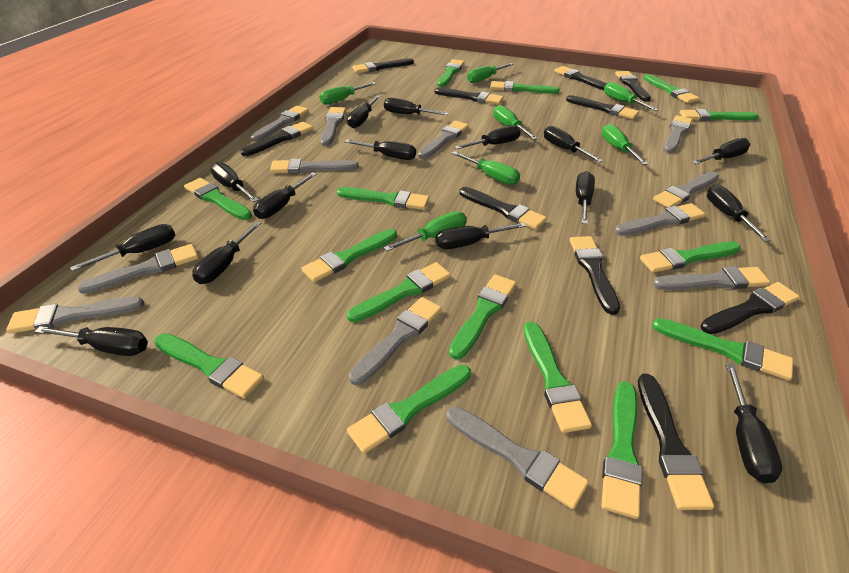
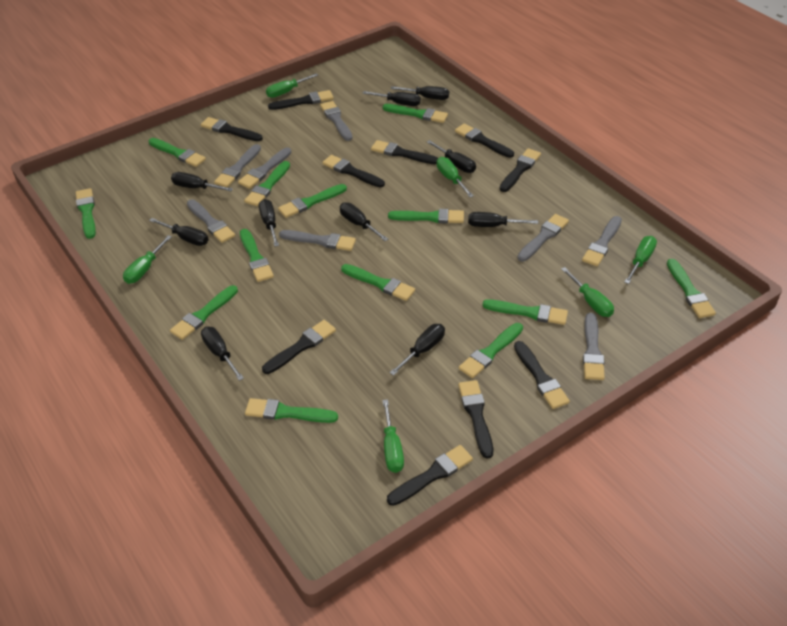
black screwdriver: [35,326,148,356] [70,224,175,271] [192,221,261,284] [211,162,259,202] [253,172,317,219] [344,139,416,160] [347,95,381,128] [384,98,449,115] [436,222,526,249] [455,125,521,149] [544,126,603,163] [576,171,595,224] [692,138,750,164] [707,184,771,242] [726,363,782,483] = 15 -> [149,218,208,246] [171,172,233,191] [201,326,244,381] [259,199,279,247] [340,202,388,241] [362,91,421,106] [390,324,445,376] [391,86,449,100] [427,140,476,173] [468,212,538,227] = 10
green brush: [154,333,264,398] [184,178,252,220] [301,229,397,282] [337,187,429,210] [347,262,451,323] [347,365,471,454] [437,59,464,87] [449,274,516,360] [490,81,559,94] [524,322,592,433] [601,381,643,519] [640,242,741,273] [643,74,700,103] [652,318,793,380] [680,109,759,121] = 15 -> [76,188,96,239] [148,138,206,167] [170,285,238,340] [240,229,274,282] [244,161,290,206] [245,398,338,423] [278,184,347,218] [341,264,415,301] [382,104,448,123] [388,209,464,223] [459,323,523,378] [482,299,568,325] [667,259,716,318] = 13
green screwdriver: [320,82,376,105] [383,211,467,251] [452,151,520,185] [467,63,514,83] [493,105,538,140] [602,124,648,165] [604,82,659,111] = 7 -> [123,235,172,284] [266,73,318,98] [382,399,404,473] [437,157,474,197] [561,267,614,317] [625,236,657,284] = 6
grey brush: [6,297,144,334] [77,244,199,294] [251,106,309,141] [270,159,359,174] [320,107,346,146] [349,297,442,385] [418,121,469,159] [446,406,589,509] [615,203,705,236] [653,171,719,207] [653,266,770,290] [663,115,692,153] = 12 -> [187,199,235,243] [214,144,261,187] [238,147,291,189] [279,230,356,251] [320,101,352,141] [517,214,569,262] [582,216,622,266] [583,313,605,380] = 8

